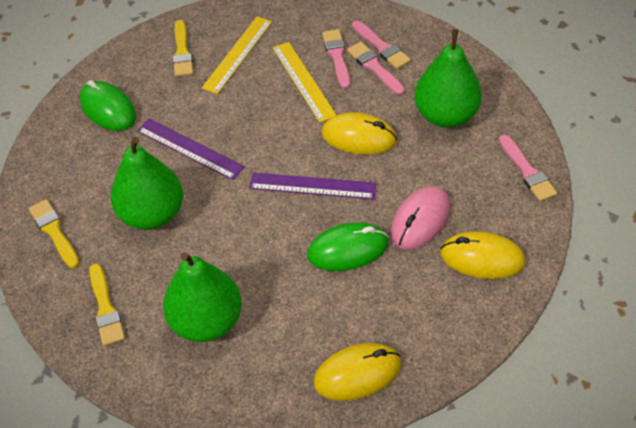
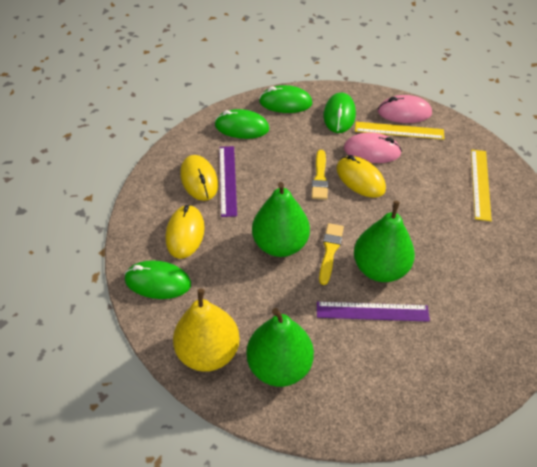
green mouse: [80,80,136,131] [307,222,388,271] = 2 -> [124,260,191,299] [215,109,269,139] [259,85,312,113] [324,93,356,133] = 4
pink brush: [322,29,350,89] [347,42,405,95] [352,20,411,69] [499,135,557,202] = 4 -> none = 0
pink mouse: [391,186,450,249] = 1 -> [344,132,402,163] [378,95,432,123] = 2
yellow brush: [29,199,79,268] [89,263,125,346] [173,20,193,77] = 3 -> [312,150,328,200] [319,223,344,285] = 2
yellow pear: none = 0 -> [173,289,240,372] = 1

